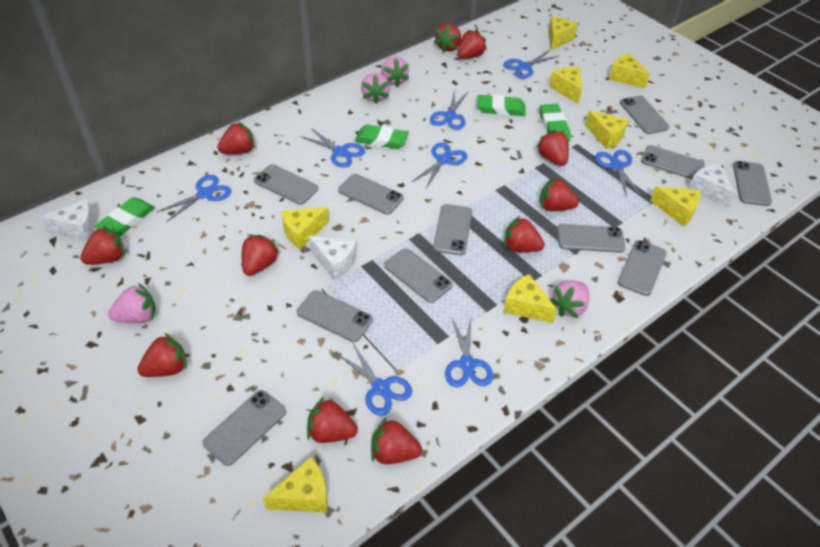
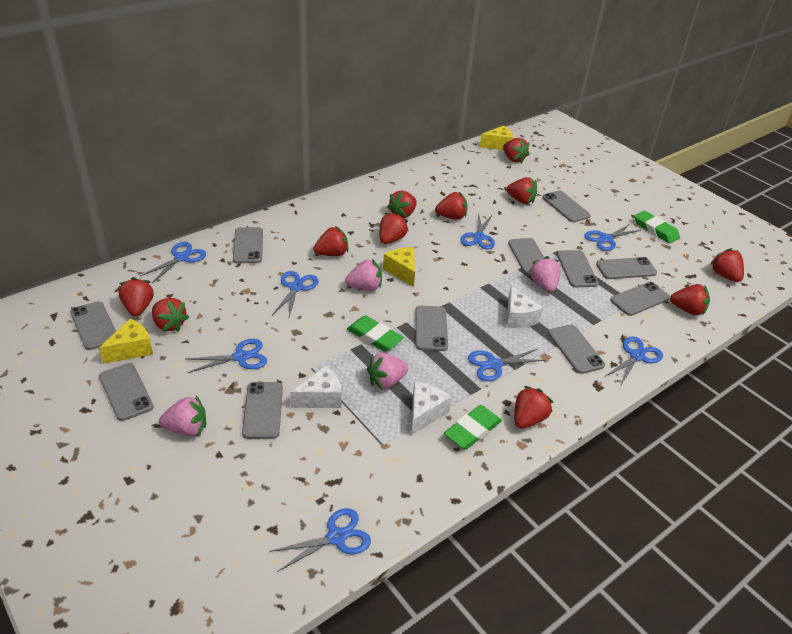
green eraser: [95,197,155,237] [355,124,409,149] [477,95,526,116] [540,104,571,142] = 4 -> [347,315,404,352] [444,405,502,450] [634,211,680,244] = 3
yellow cheese: [263,457,328,513] [281,207,329,249] [504,274,557,323] [548,17,578,50] [549,67,582,104] [585,110,629,149] [609,53,650,88] [650,186,701,227] = 8 -> [99,319,153,364] [383,247,415,287] [480,126,514,150] = 3

